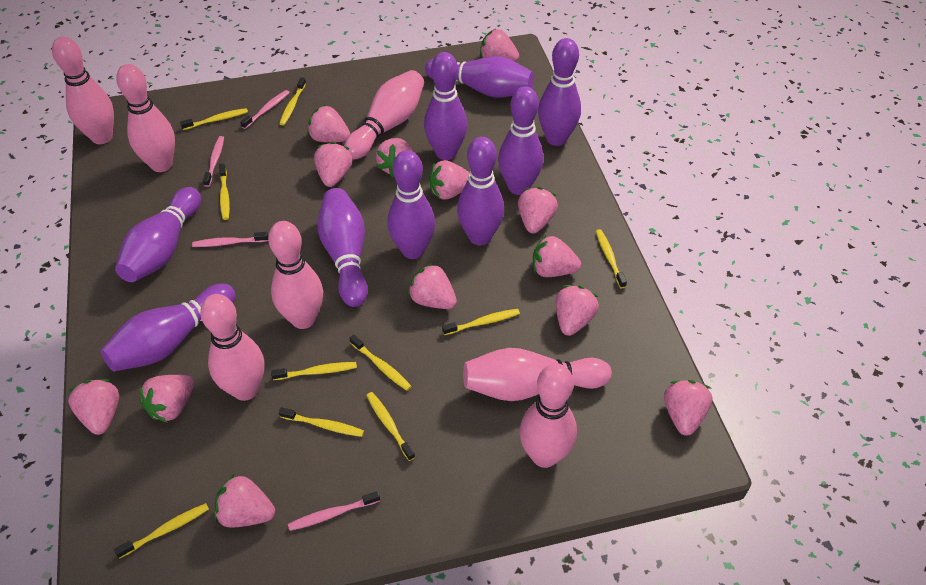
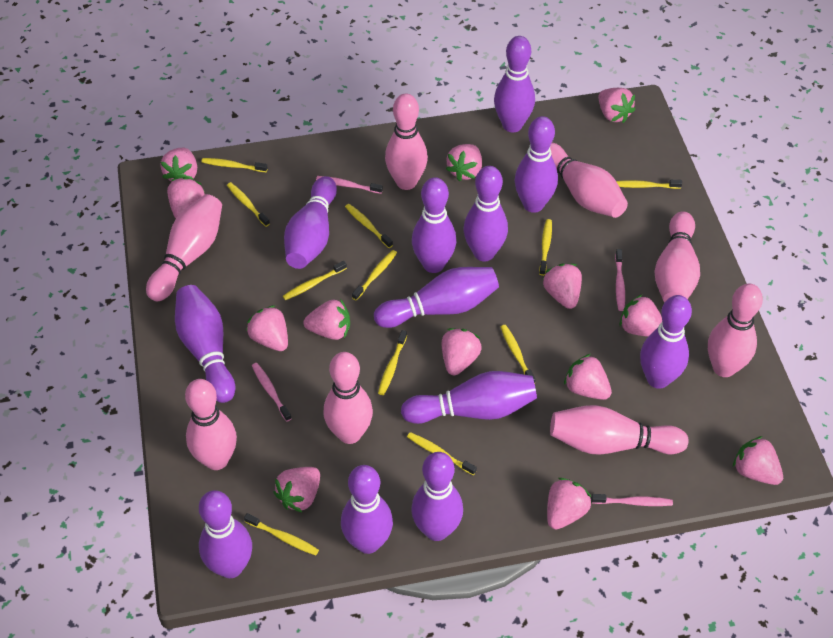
pink bowling pin: [52,36,114,144] [116,64,175,172] [200,294,264,401] [268,221,323,329] [344,70,424,159] [463,348,612,401] [519,363,577,468] = 7 -> [146,194,222,301] [185,379,237,470] [323,352,373,444] [385,94,428,190] [550,143,628,218] [550,405,688,455] [654,211,700,303] [708,284,763,377] = 8
purple bowling pin: [100,284,236,372] [115,187,201,282] [317,188,368,307] [387,150,435,259] [424,52,467,160] [425,56,534,98] [457,137,504,246] [498,86,543,195] [538,38,581,146] = 9 -> [175,285,235,403] [199,490,252,578] [284,176,337,269] [341,465,393,554] [374,267,499,328] [401,371,537,424] [411,452,463,541] [412,177,456,273] [464,166,508,261] [494,36,535,132] [515,116,558,213] [640,295,692,389] = 12
yellow toothbrush: [114,503,209,559] [180,108,248,130] [219,164,230,220] [271,362,357,380] [279,78,306,125] [279,407,364,437] [349,335,412,391] [366,392,415,461] [442,309,520,335] [596,229,627,288] = 10 -> [201,158,268,172] [227,182,270,227] [244,513,319,556] [283,261,347,300] [345,204,393,248] [352,250,397,301] [378,330,407,395] [407,432,477,475] [501,325,536,383] [539,219,552,276] [616,180,682,189] = 11

